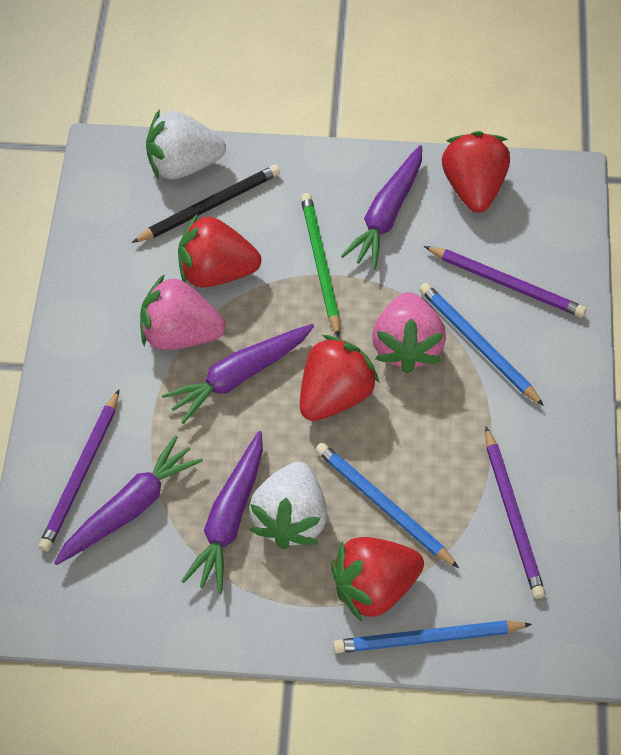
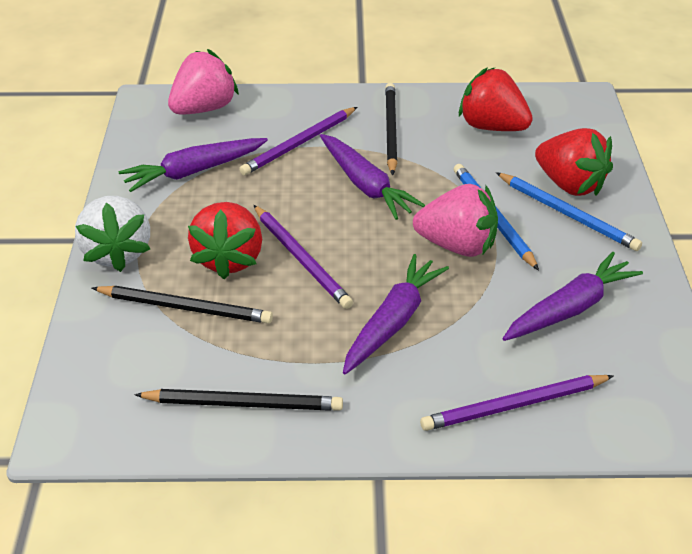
black pencil: [131,165,280,243] = 1 -> [92,286,273,324] [134,389,343,411] [385,83,397,175] = 3
blue pencil: [316,442,459,568] [333,620,532,653] [419,283,544,406] = 3 -> [453,164,539,270] [496,172,642,251] = 2
green pencil: [301,193,340,338] = 1 -> none = 0
red strawberry: [178,213,261,288] [300,335,379,421] [331,537,424,622] [442,131,510,213] = 4 -> [188,202,262,279] [459,67,533,131] [535,128,613,196] = 3
white strawberry: [146,110,226,180] [249,462,327,549] = 2 -> [75,196,150,272] = 1

